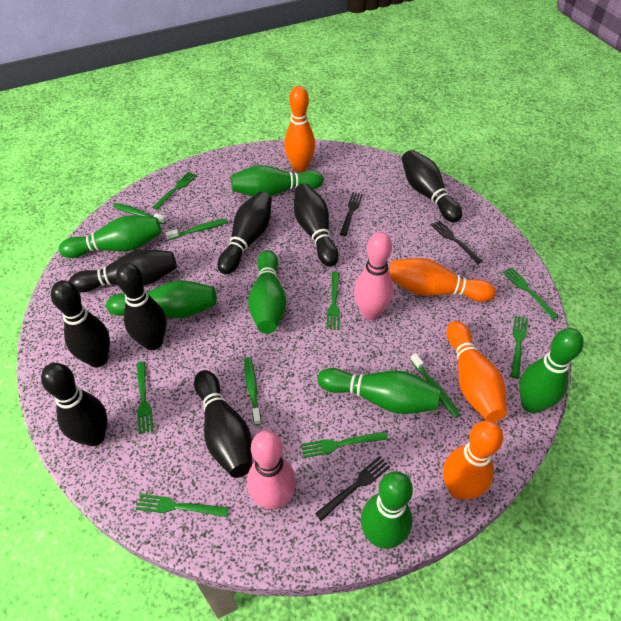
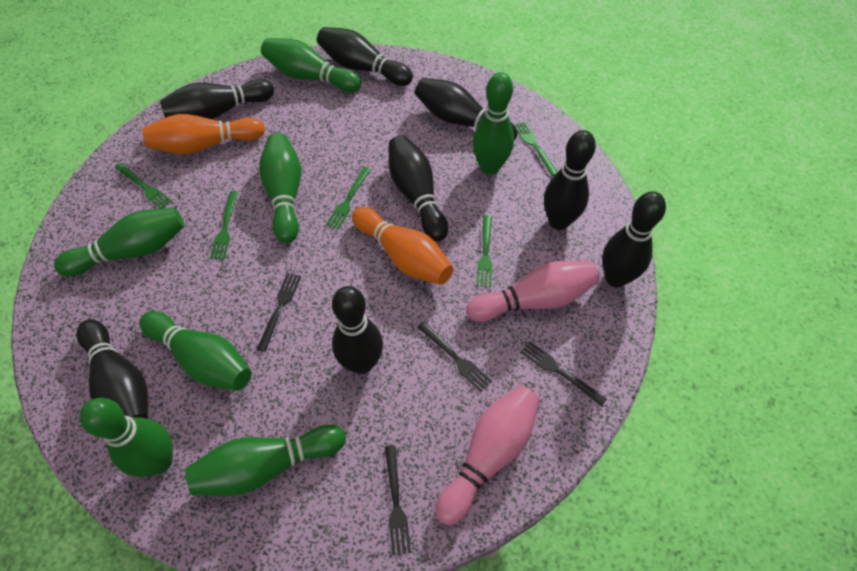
black fork: [315,456,390,521] [340,192,363,236] [431,220,482,264] = 3 -> [257,273,301,352] [385,446,411,556] [417,322,492,392] [520,341,607,407] = 4
green fork: [136,494,229,517] [137,361,154,434] [152,172,197,210] [301,432,387,458] [326,272,340,330] [503,268,558,320] [511,316,528,379] = 7 -> [115,163,173,209] [210,191,238,259] [326,167,371,230] [476,215,492,287] [514,121,558,176] = 5
green toothbrush: [113,203,167,224] [166,219,228,240] [244,357,261,425] [410,353,460,418] = 4 -> none = 0
orange bowling pin: [284,86,315,172] [389,258,496,302] [443,420,503,500] [446,321,507,422] = 4 -> [142,114,265,155] [352,207,453,285] = 2

